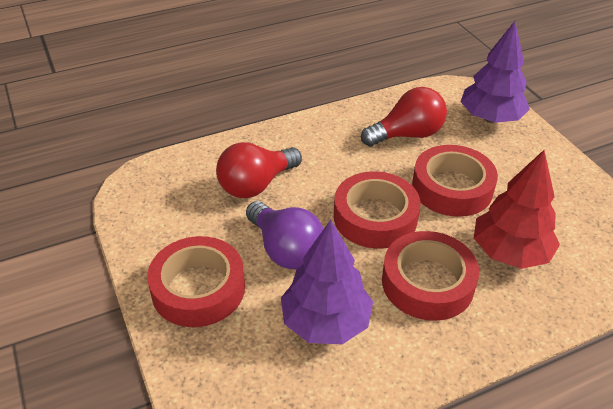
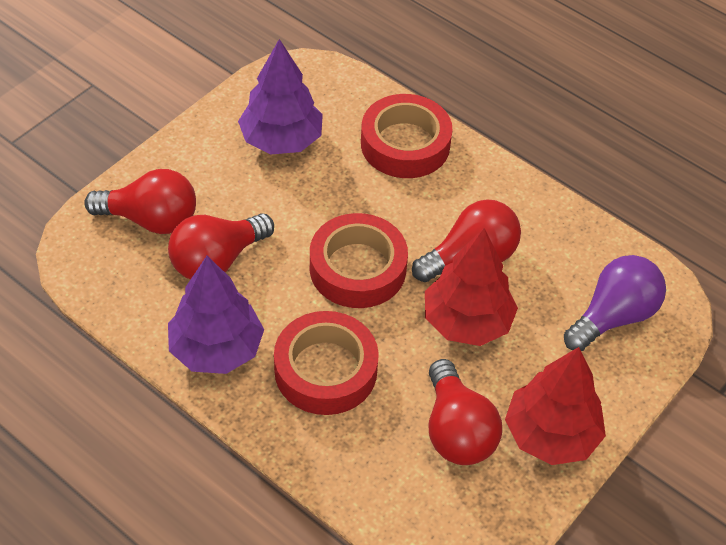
red light bulb: [216,142,302,198] [361,87,447,147] = 2 -> [84,169,196,234] [168,213,274,279] [412,199,521,282] [428,359,502,465] = 4
red tape: [147,236,245,327] [334,171,421,249] [382,231,479,321] [412,145,498,217] = 4 -> [274,311,379,415] [310,213,408,308] [361,94,452,178] = 3
red tree: [474,150,560,269] = 1 -> [425,228,518,346] [505,347,606,465] = 2

